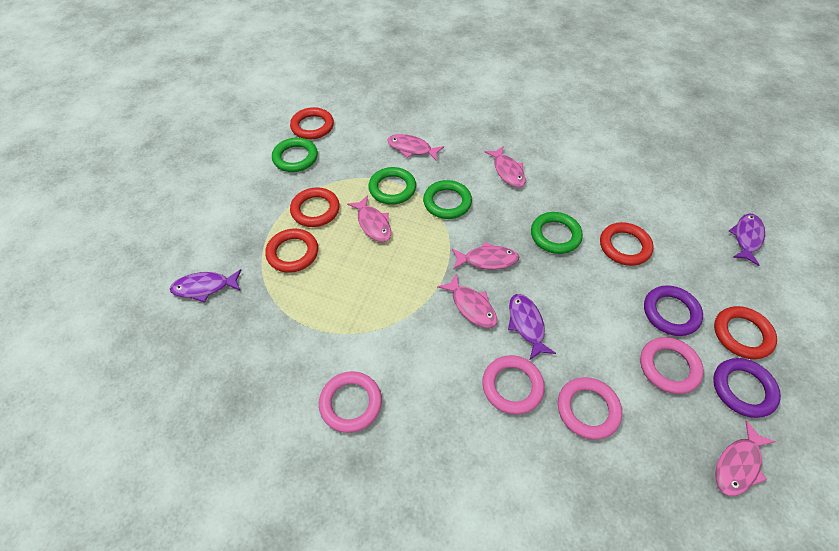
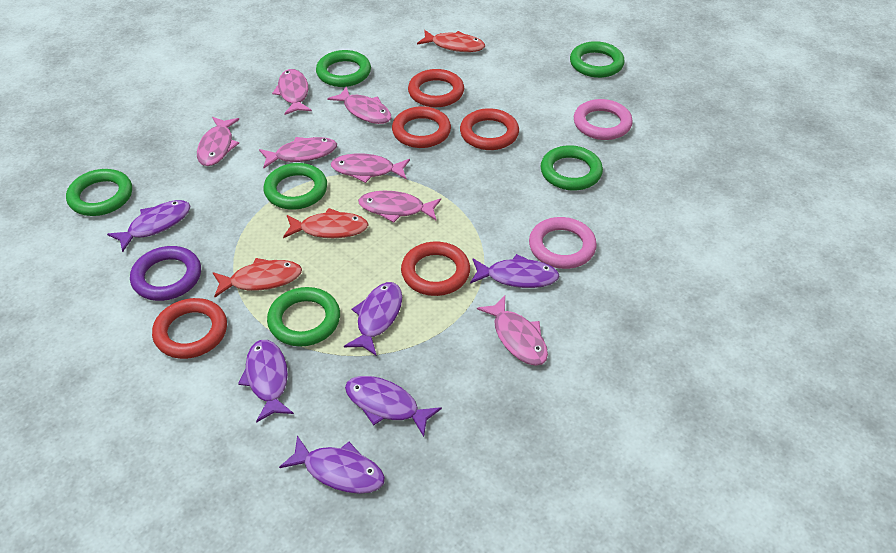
green ring: [272,137,318,172] [368,167,416,205] [423,180,472,219] [531,212,583,254] = 4 -> [66,169,132,216] [264,163,327,210] [267,287,340,346] [316,50,371,87] [541,145,603,190] [570,41,625,78] = 6
pink fish: [347,195,391,242] [387,134,444,161] [437,273,497,328] [452,242,519,269] [484,146,525,188] [715,420,776,496] = 6 -> [197,117,239,166] [259,137,337,169] [272,69,312,115] [327,86,391,124] [331,154,410,183] [358,191,441,223] [477,296,548,366] = 7
pink ring: [319,371,382,433] [482,355,544,415] [558,377,622,440] [640,337,704,394] = 4 -> [529,217,597,269] [574,99,633,140] = 2
purple fish: [170,269,241,303] [508,294,556,360] [729,214,765,266] = 3 -> [107,200,191,252] [238,340,294,423] [279,436,385,494] [344,282,402,356] [345,376,442,437] [470,254,559,288] = 6
purple ring: [644,285,703,336] [713,358,781,418] = 2 -> [130,246,201,301] = 1
red fish: none = 0 -> [213,258,302,297] [283,208,369,238] [417,30,485,52] = 3

